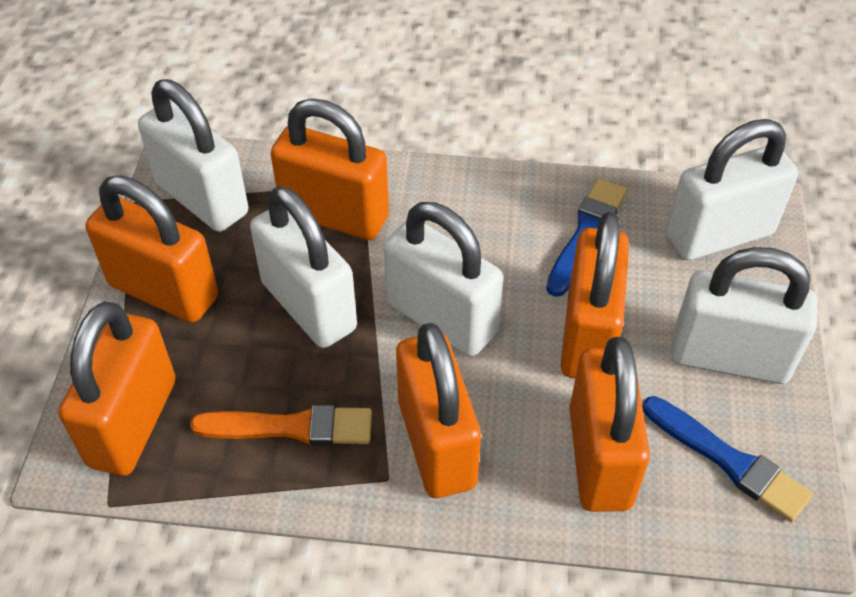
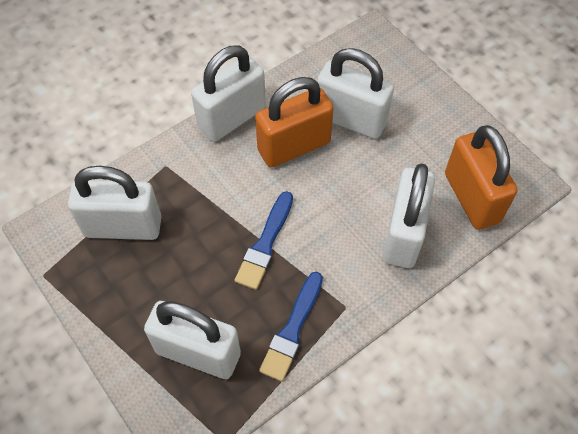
orange brush: [190,405,372,445] = 1 -> none = 0
orange padlock: [58,301,176,476] [85,175,218,323] [271,98,389,240] [396,323,481,498] [560,212,629,378] [569,337,650,512] = 6 -> [255,77,334,167] [445,125,518,230] = 2

